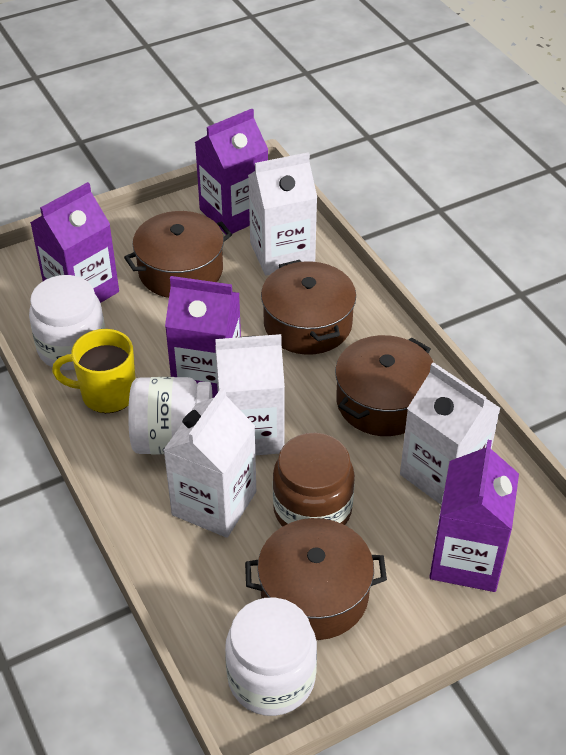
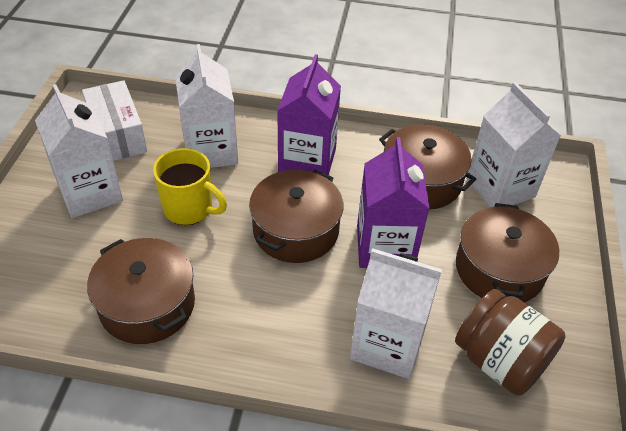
purple carton: [30,182,119,303] [165,276,241,398] [195,109,268,235] [429,440,519,592] = 4 -> [277,54,341,175] [357,137,430,268] = 2
white box: none = 0 -> [82,80,147,161] = 1
white jar: [29,275,105,370] [128,377,213,454] [225,598,317,716] = 3 -> none = 0

